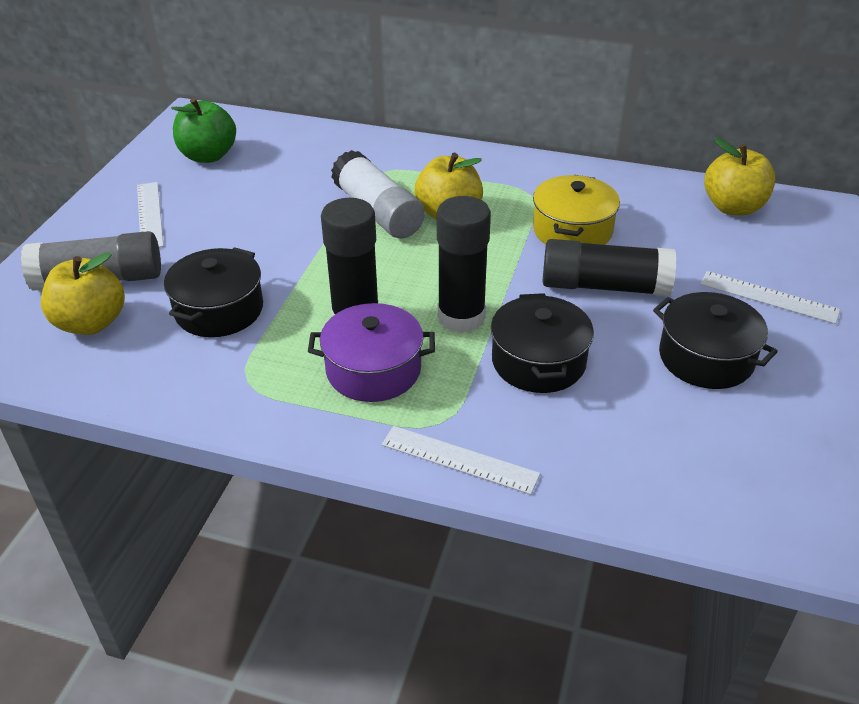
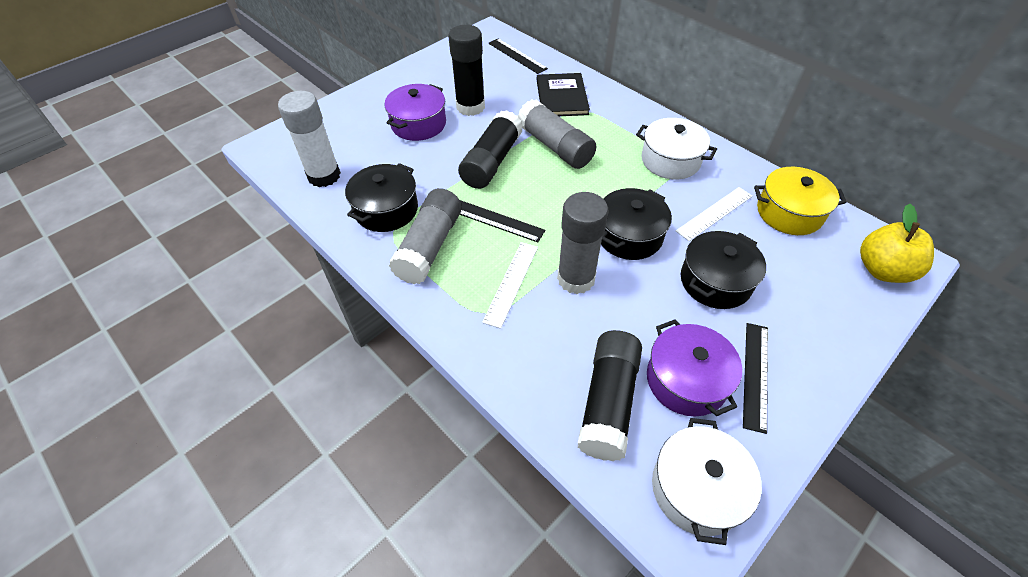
black book: none = 0 -> [537,73,590,116] = 1
black ruler: none = 0 -> [459,200,545,242] [488,38,548,74] [743,323,768,434] = 3
green apple: [171,98,236,163] = 1 -> none = 0
grey glue stick: [21,231,161,291] = 1 -> [389,188,462,284] [518,99,597,169] [557,192,609,294] = 3
purple pot: [308,303,435,402] = 1 -> [385,84,446,141] [647,319,742,416] = 2
white pot: none = 0 -> [636,118,717,179] [652,418,762,545] = 2
white ruler: [137,182,164,248] [382,426,541,495] [700,271,840,324] = 3 -> [482,242,538,329] [676,187,753,241] = 2
yellow apple: [41,252,125,335] [414,153,483,220] [704,137,775,216] = 3 -> [860,204,934,283] = 1

